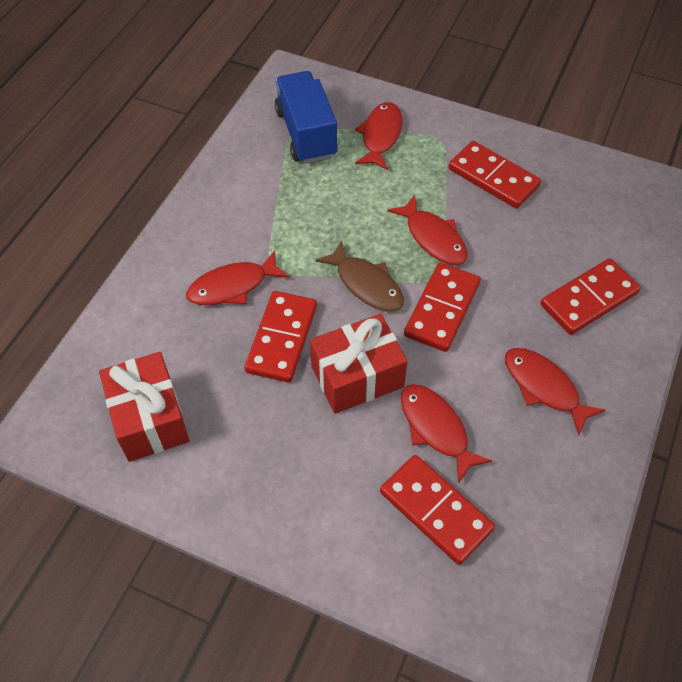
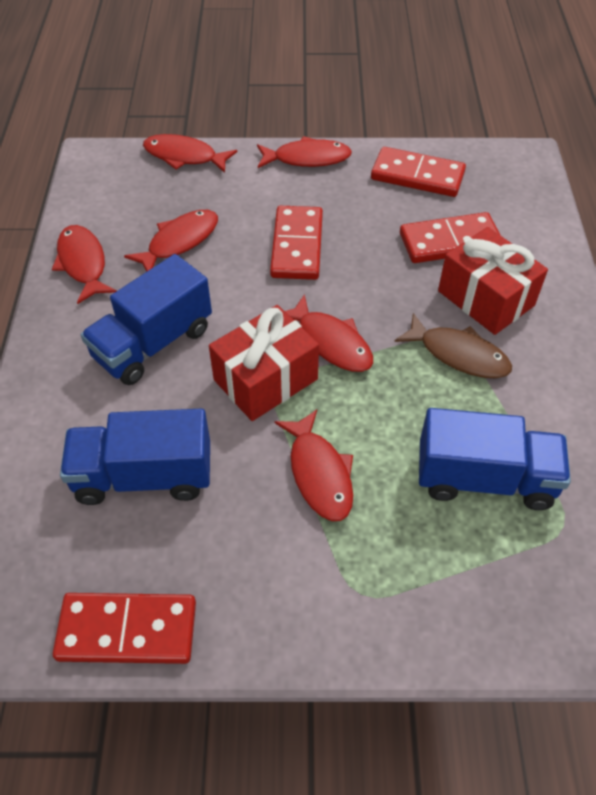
blue truck: [275,71,338,164] = 1 -> [60,409,210,505] [81,254,212,385] [419,408,571,510] = 3
red domino: [244,291,317,383] [380,455,495,565] [404,263,481,352] [449,141,541,209] [541,258,641,335] = 5 -> [53,593,196,664] [270,206,323,280] [371,147,466,197] [400,212,500,263] = 4
red fish: [186,250,289,305] [355,102,403,170] [387,195,468,265] [401,384,492,484] [505,348,606,435] = 5 -> [52,225,116,304] [124,210,218,272] [143,134,237,173] [257,136,352,168] [275,409,353,521] [285,294,373,372] = 6

